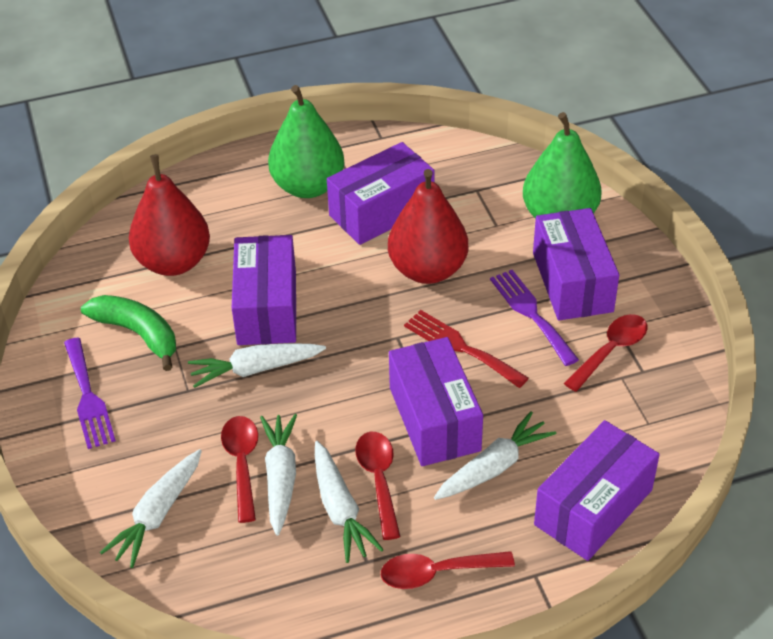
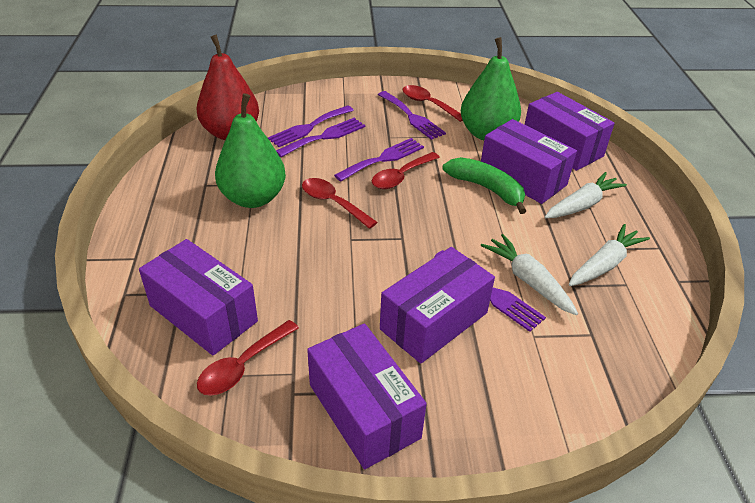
purple fork: [64,338,116,449] [490,270,579,366] = 2 -> [268,105,354,147] [276,118,366,157] [334,138,424,181] [378,91,446,140] [434,250,546,332] = 5
red fork: [404,310,529,388] = 1 -> none = 0
red pear: [129,154,210,276] [388,169,468,284] = 2 -> [196,35,259,140] = 1
white carrot: [100,449,202,568] [188,343,326,388] [260,414,297,536] [315,441,384,563] [434,411,556,500] = 5 -> [481,234,578,315] [545,172,627,218] [569,224,650,286] = 3

